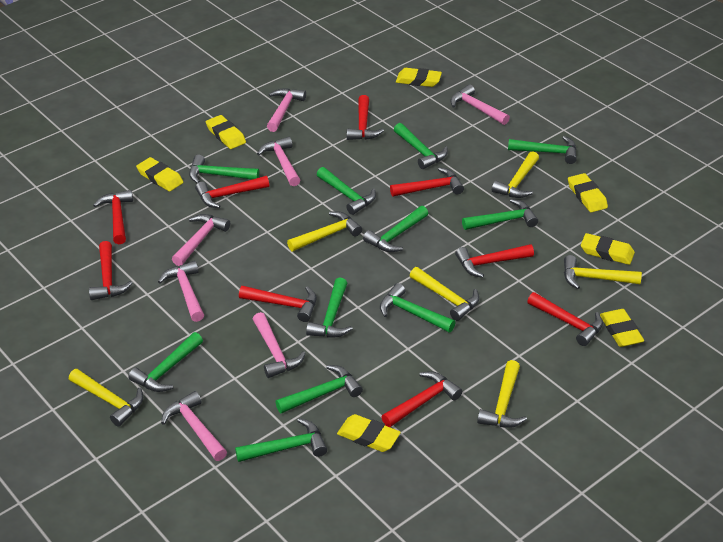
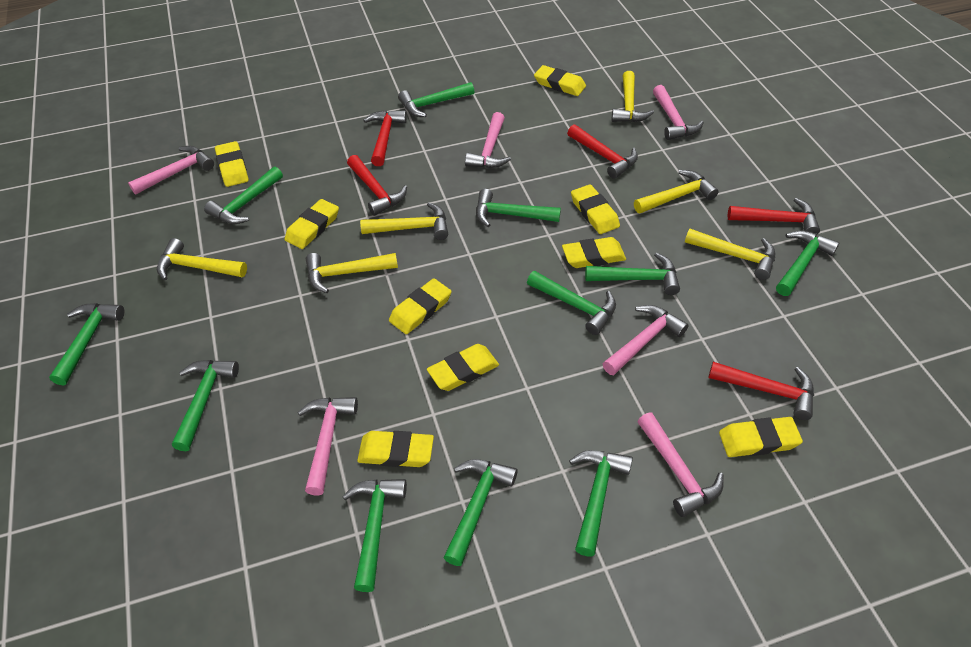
pink hammer: [158,261,204,322] [161,391,227,461] [172,214,230,266] [253,312,306,378] [257,137,300,186] [267,88,306,132] [450,84,510,125] = 7 -> [128,146,214,195] [298,397,358,496] [465,112,511,168] [603,305,689,375] [637,412,724,517] [653,85,704,140] = 6
red hammer: [89,241,133,300] [93,190,133,244] [195,176,269,208] [239,286,317,322] [347,95,384,140] [382,371,462,427] [390,167,464,197] [455,244,534,278] [527,292,603,346] = 9 -> [347,155,407,216] [363,110,407,166] [567,124,638,179] [709,362,814,420] [727,198,820,235] = 5
yellow eraser: [136,157,184,192] [206,115,246,149] [337,414,401,452] [396,68,442,87] [568,173,608,212] [581,233,635,265] [600,309,644,347] = 7 -> [215,141,249,187] [285,199,339,249] [357,431,434,467] [389,278,452,334] [427,344,499,391] [534,65,586,96] [562,237,626,268] [571,184,620,234] [719,417,803,457] = 9

